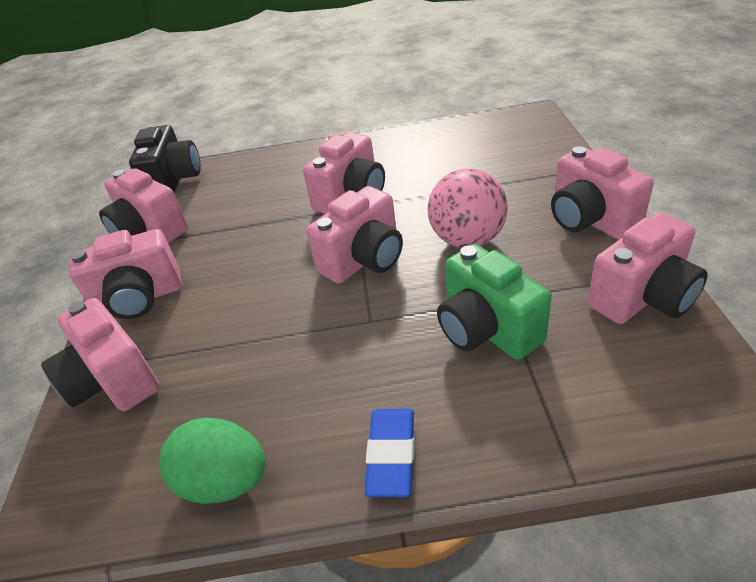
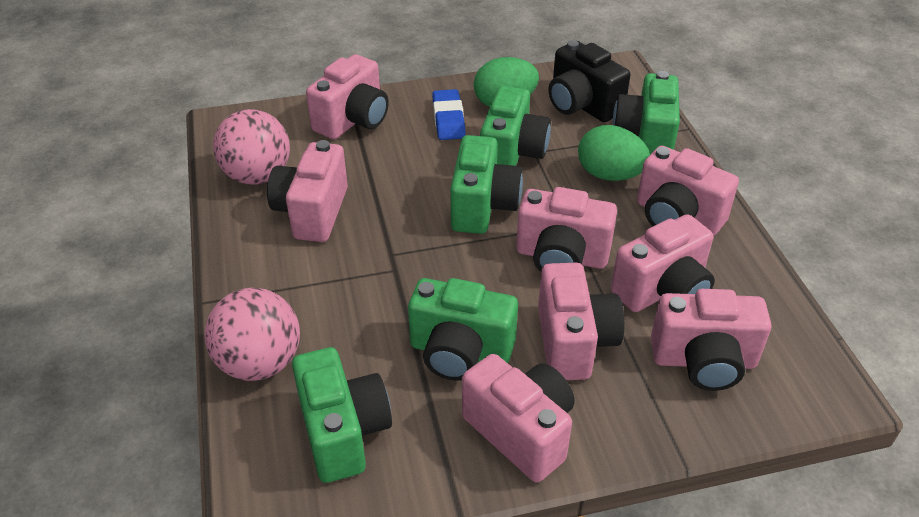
green camera: [437,244,552,360] = 1 -> [292,347,392,483] [408,278,518,381] [450,135,523,234] [480,86,551,166] [613,71,680,154] = 5
green egg: [159,418,265,504] = 1 -> [474,57,539,107] [578,125,650,181] = 2
pink ball: [428,169,508,248] = 1 -> [205,288,300,381] [213,109,290,185] = 2
pink camera: [41,298,159,411] [69,229,182,319] [99,168,188,243] [303,132,385,214] [306,186,403,284] [551,146,654,240] [588,212,708,324] = 7 -> [267,140,348,242] [306,54,389,139] [462,354,575,483] [516,187,617,272] [538,263,624,380] [611,214,715,312] [637,146,739,236] [651,289,772,391] = 8

